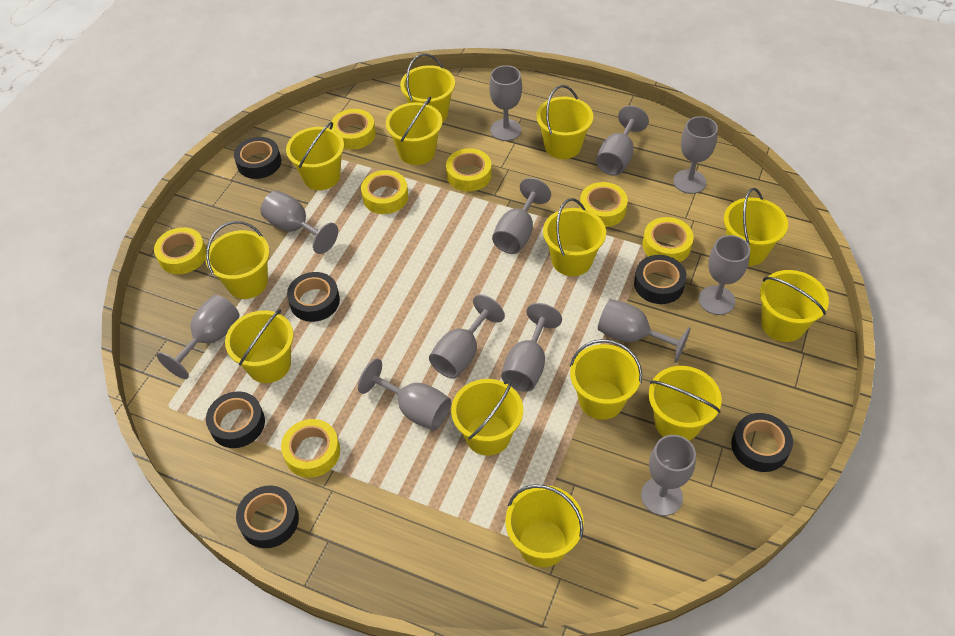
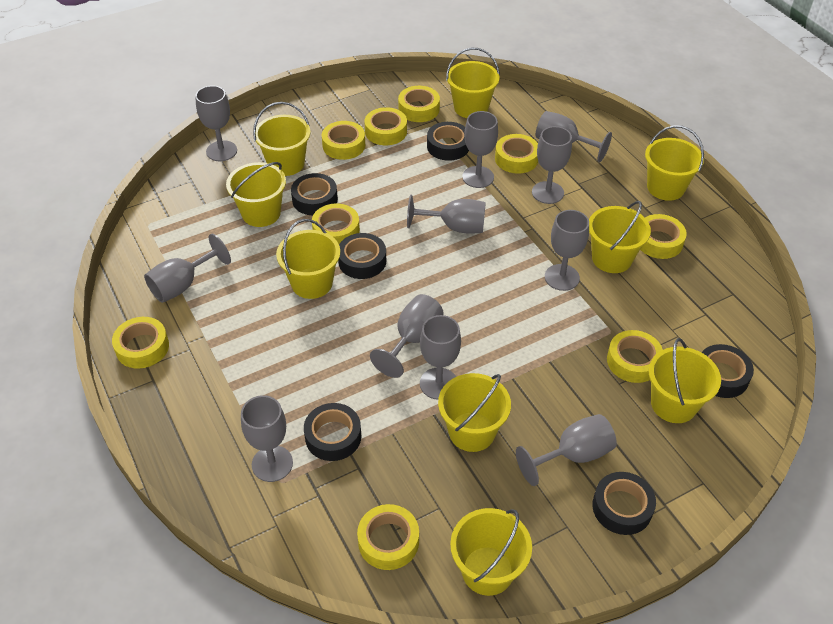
grey goblet: [157,295,240,379] [261,191,338,254] [358,358,451,431] [429,294,505,379] [489,65,522,141] [492,178,551,254] [501,303,562,392] [596,105,649,176] [598,299,691,363] [641,435,696,516] [673,116,718,194] [699,235,750,315] = 12 -> [144,234,231,303] [195,86,237,161] [241,395,293,482] [370,294,444,378] [407,195,486,234] [420,315,461,400] [462,111,498,188] [516,414,617,486] [532,126,572,204] [536,111,612,162] [545,210,589,291] = 11
yellow bucket: [205,221,270,299] [225,309,294,383] [286,122,344,190] [386,97,442,165] [400,53,455,122] [451,379,523,456] [505,484,584,567] [536,85,593,159] [543,198,606,276] [570,339,642,420] [649,366,722,440] [724,188,788,266] [760,270,829,342] = 13 -> [226,162,286,227] [253,102,311,176] [276,219,340,299] [438,373,511,452] [446,48,500,118] [450,508,532,596] [589,201,651,273] [645,125,704,201] [649,338,721,423] = 9
yellow tape: [154,227,206,274] [281,419,340,478] [331,109,376,150] [361,170,408,214] [446,148,492,192] [580,182,628,227] [643,217,694,262] = 7 -> [112,317,169,369] [312,203,360,244] [322,121,365,160] [357,504,419,570] [365,107,407,145] [398,86,440,122] [495,134,538,174] [607,330,663,383] [640,214,687,259] = 9

